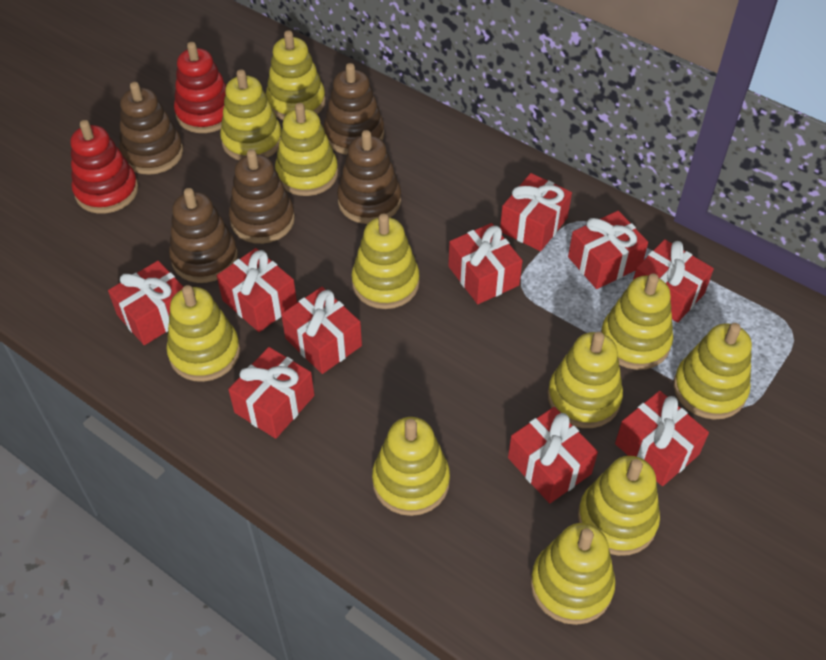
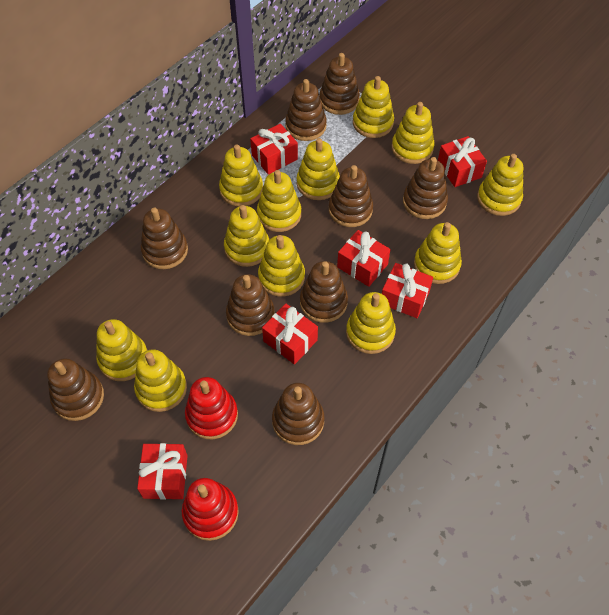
brown stacking toy: [119,82,183,175] [169,188,238,283] [229,149,295,244] [323,63,384,155] [337,130,401,224] = 5 -> [47,358,104,421] [141,208,188,269] [226,274,275,336] [272,383,324,445] [285,79,327,141] [300,261,348,323] [319,53,360,115] [329,165,373,227] [403,157,448,219] = 9
red gift: [108,261,183,345] [217,248,297,332] [228,347,314,439] [281,287,362,374] [448,223,523,304] [500,173,572,251] [508,407,598,504] [568,211,648,289] [615,391,709,486] [633,239,714,323] = 10 -> [137,443,187,500] [250,124,298,175] [262,304,318,365] [337,230,391,287] [382,263,433,318] [438,136,487,187] = 6
yellow stacking toy: [166,285,240,382] [220,69,281,160] [266,30,326,120] [275,103,338,196] [351,214,420,309] [372,417,450,516] [531,523,616,625] [548,332,623,428] [578,456,660,556] [601,273,673,370] [673,323,752,419] = 11 -> [96,319,147,381] [134,349,187,412] [219,144,263,206] [224,205,269,267] [257,170,301,232] [258,235,305,297] [297,138,340,200] [346,292,396,354] [353,76,394,138] [392,102,434,164] [414,222,462,284] [477,154,523,216] = 12

